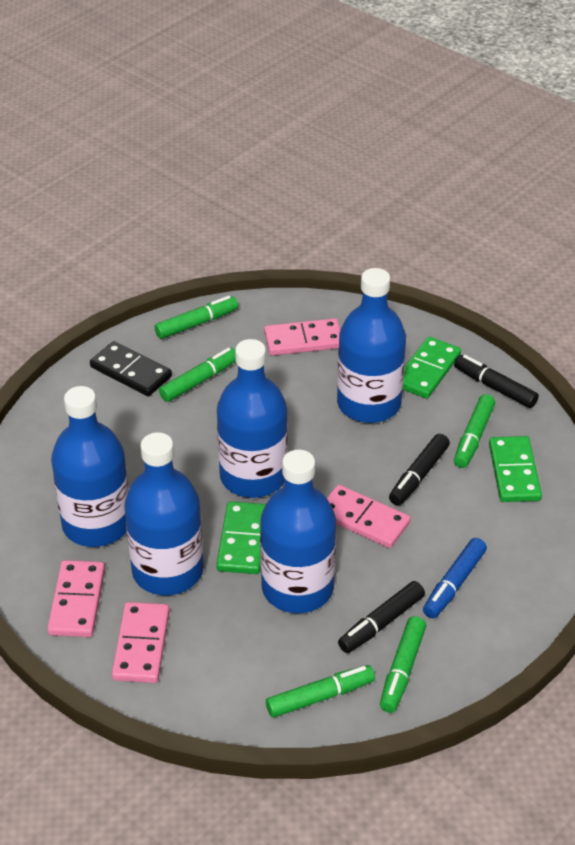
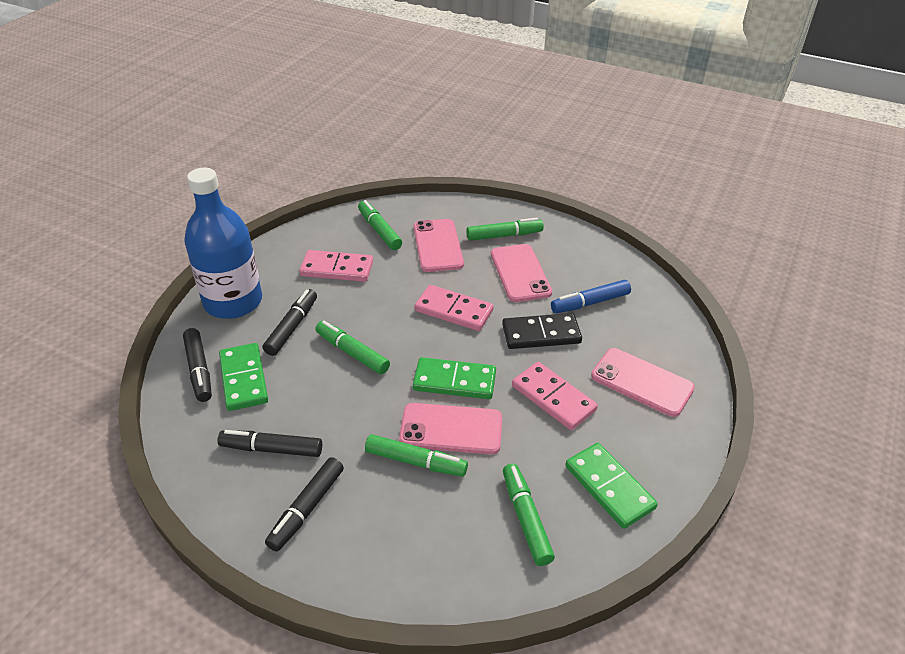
black marker: [338,581,425,653] [389,434,450,505] [454,355,539,408] = 3 -> [183,328,212,402] [218,430,322,457] [263,289,317,356] [265,457,344,552] = 4
blue bottle: [51,386,129,547] [124,432,204,595] [217,339,288,498] [260,450,336,613] [337,268,406,423] = 5 -> [184,168,262,319] = 1
pink domino: [47,560,105,637] [112,602,170,683] [264,318,341,356] [327,485,411,548] = 4 -> [299,250,373,282] [414,285,494,331] [512,362,598,430] = 3
pink phone: none = 0 -> [399,403,502,454] [414,219,464,272] [491,244,552,302] [591,348,695,417] = 4

